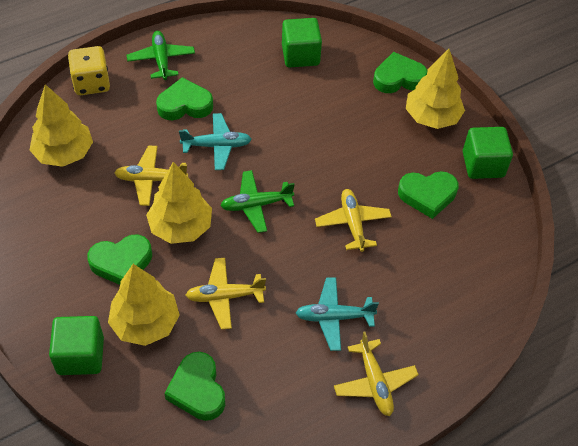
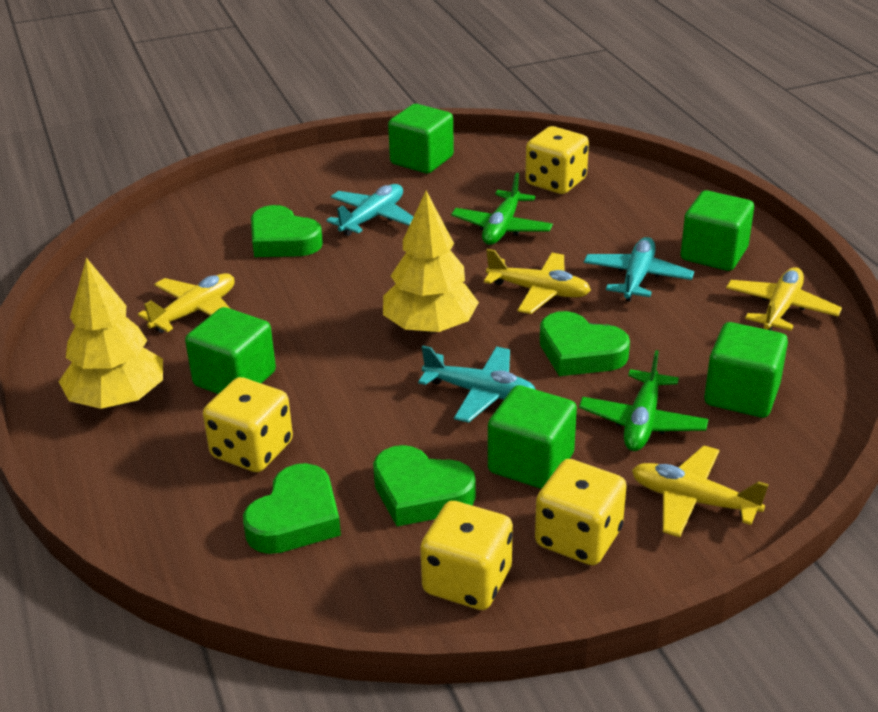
green cube: [49,316,104,375] [282,18,322,68] [463,127,513,179] = 3 -> [185,307,276,394] [388,104,454,173] [488,385,577,489] [681,190,754,271] [704,322,788,418] = 5
green heart: [87,235,152,285] [156,77,213,120] [164,352,225,421] [373,52,427,93] [398,171,459,219] = 5 -> [243,463,341,554] [251,205,323,257] [373,445,476,526] [540,311,630,376] = 4
turquoise plane: [179,113,252,170] [296,278,379,351] = 2 -> [326,184,413,236] [418,346,536,423] [584,237,694,302] = 3
yellow dice: [68,46,110,95] = 1 -> [203,377,293,472] [420,501,513,610] [525,126,589,194] [535,459,627,565] = 4
yellow tree: [30,84,93,167] [108,264,180,346] [146,162,212,244] [406,49,465,129] = 4 -> [59,258,163,409] [383,191,479,334] = 2

